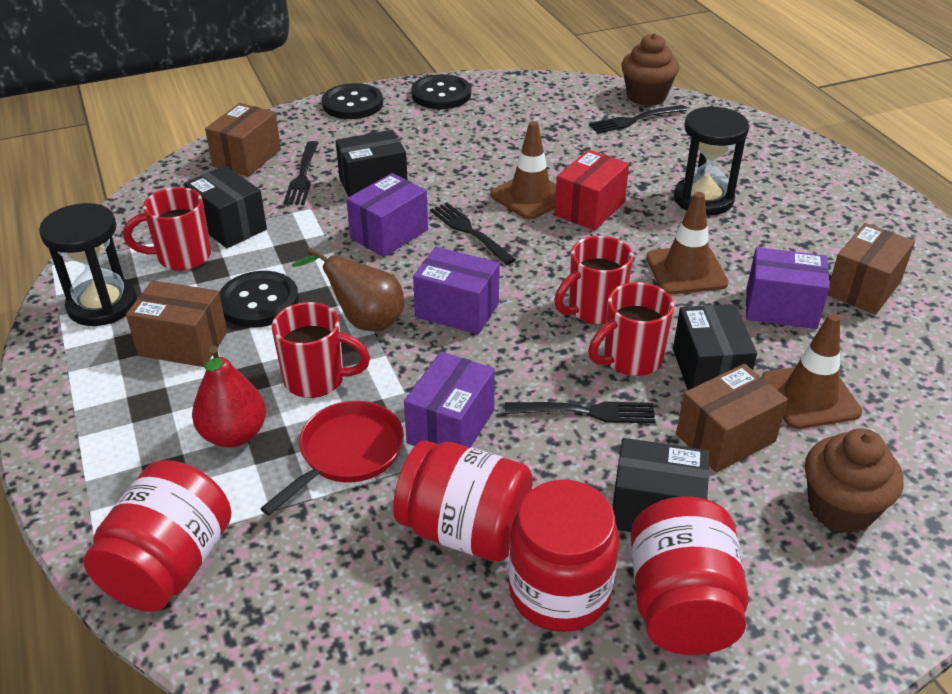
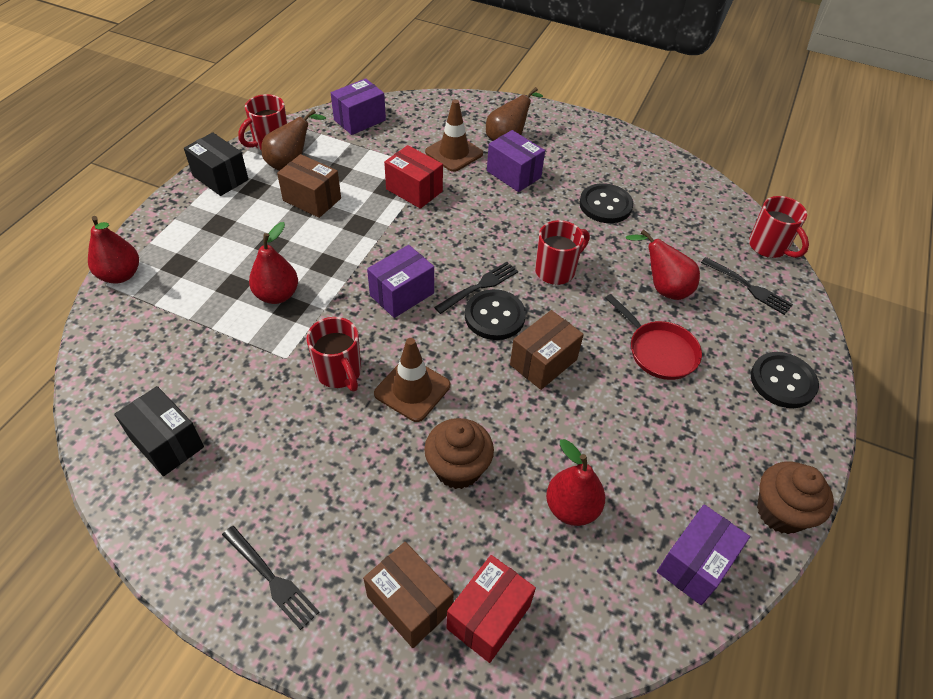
black box: [184,165,267,248] [336,130,408,197] [612,438,709,532] [673,304,757,390] = 4 -> [114,386,204,476] [184,132,249,196] = 2
black fork: [284,141,319,205] [430,202,516,265] [505,401,656,423] [589,105,687,134] = 4 -> [222,526,319,630] [434,262,518,314] [701,257,793,315] = 3
black hourglass: [39,203,137,326] [674,106,749,215] = 2 -> none = 0
brown box: [126,280,227,367] [205,103,281,176] [676,364,788,473] [828,223,915,315] = 4 -> [277,154,341,218] [363,542,454,648] [510,310,584,390] = 3
brown pear: [292,247,404,331] = 1 -> [261,109,326,171] [486,87,543,141] = 2
brown traffic cone: [490,121,556,219] [646,192,729,294] [761,313,862,429] = 3 -> [374,338,450,422] [425,99,483,172] = 2
red box: [554,150,629,231] = 1 -> [384,145,443,209] [446,555,536,663] = 2
red jar: [84,460,231,612] [393,441,533,562] [509,480,619,632] [631,496,748,655] = 4 -> none = 0
red pear: [192,346,266,448] = 1 -> [88,216,139,284] [249,222,298,304] [546,439,605,526] [626,229,700,300] = 4

